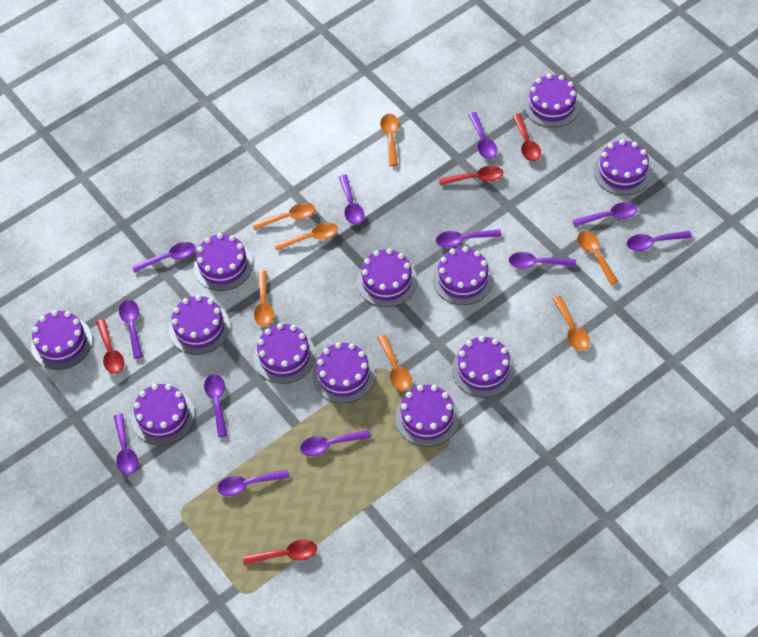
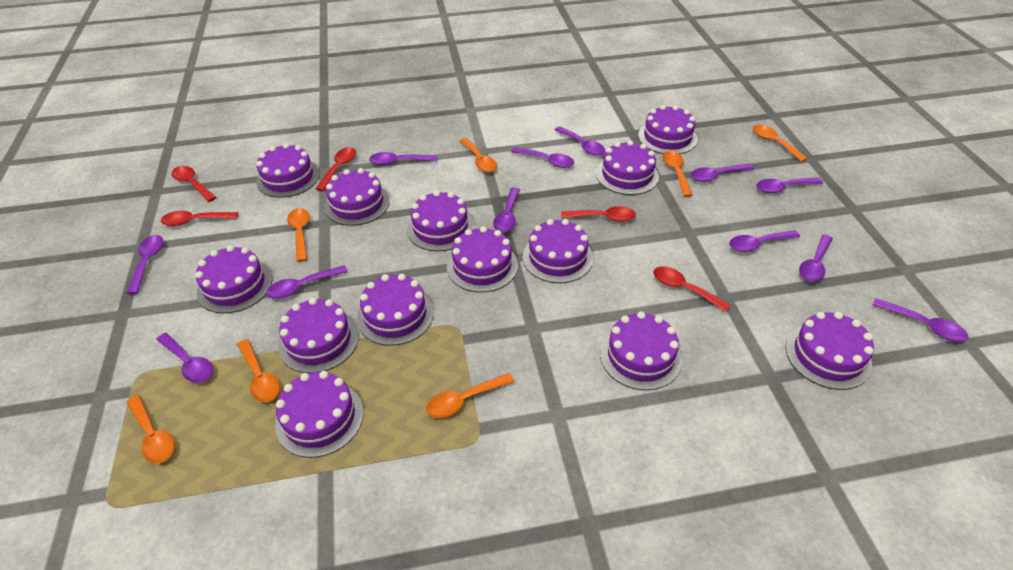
purple cake: [31,310,92,370] [132,384,195,445] [169,295,230,355] [193,233,253,291] [254,323,316,384] [313,342,375,403] [357,248,417,307] [395,385,459,447] [433,246,494,305] [452,336,515,397] [524,74,581,127] [594,139,652,195] = 12 -> [195,245,272,314] [256,143,319,198] [275,371,364,458] [278,298,359,373] [324,168,390,226] [357,274,434,346] [407,191,474,251] [447,226,518,292] [523,219,593,283] [596,140,659,195] [600,311,682,390] [638,105,698,154] [785,312,874,390] = 13
red spoon: [96,319,124,374] [243,539,317,566] [439,166,503,185] [513,114,541,161] = 4 -> [161,211,238,226] [171,166,217,202] [316,147,356,191] [561,206,636,222] [653,266,731,312] = 5

